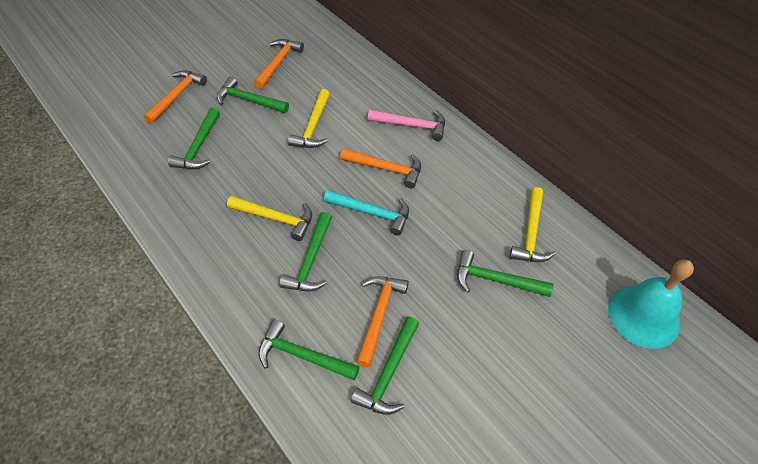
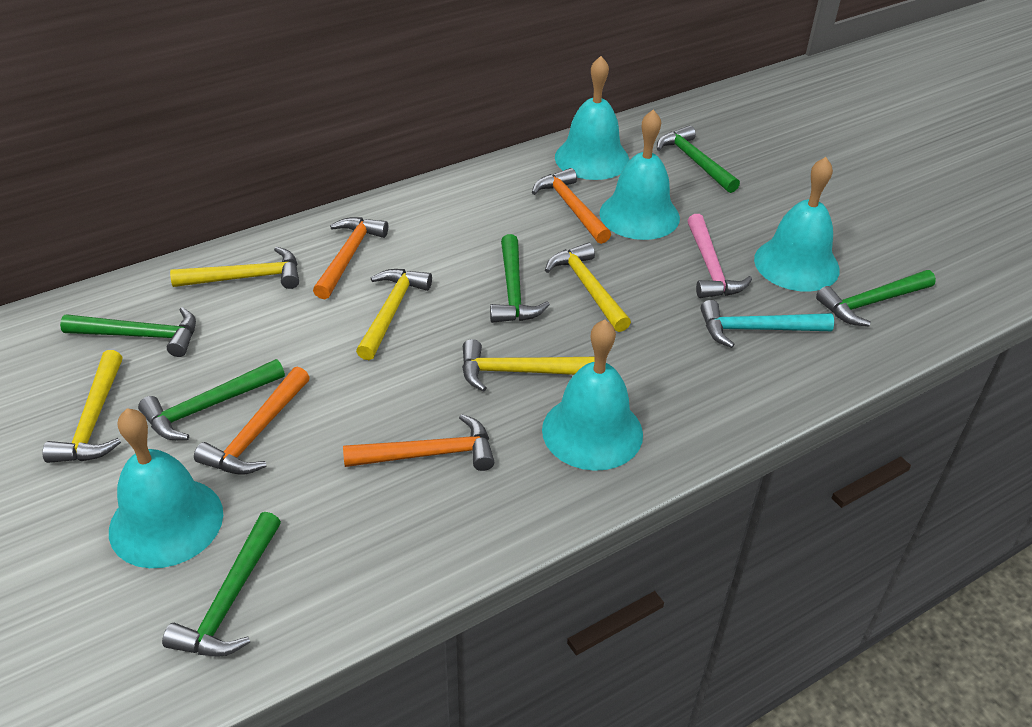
turquoise bell: [608,259,694,349] = 1 -> [109,408,223,568] [542,319,643,471] [555,56,629,180] [600,110,680,240] [754,157,840,292] = 5
yellow hammer: [227,196,312,241] [288,89,330,148] [510,187,555,262] = 3 -> [42,350,122,463] [170,247,299,289] [356,269,432,360] [462,339,595,392] [545,243,631,332] = 5

